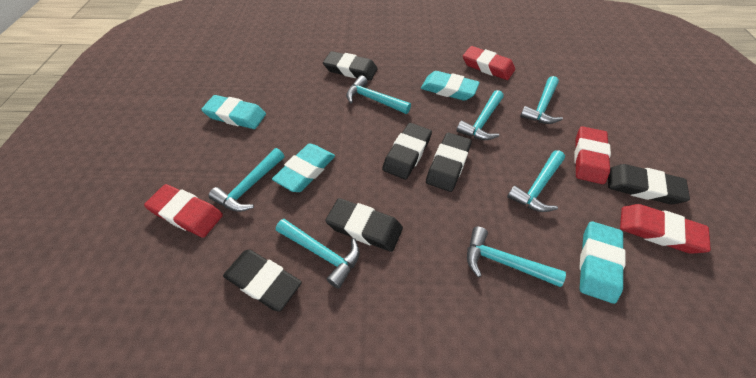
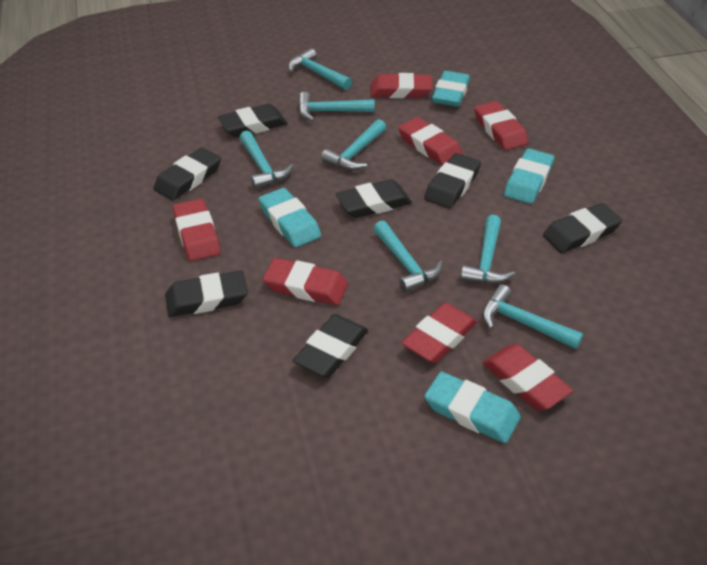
black eraser: [223,249,302,312] [323,51,378,81] [325,198,403,252] [382,123,432,179] [426,133,472,192] [608,164,690,204] = 6 -> [153,147,221,201] [165,270,248,317] [218,104,287,137] [293,314,368,378] [336,179,412,218] [424,153,481,208] [543,203,622,253] = 7
red eraser: [144,184,223,237] [463,46,515,80] [574,126,611,184] [620,204,711,254] = 4 -> [173,199,221,261] [263,258,348,305] [370,73,433,98] [398,117,463,165] [401,303,478,363] [474,101,528,150] [483,344,573,411] = 7

